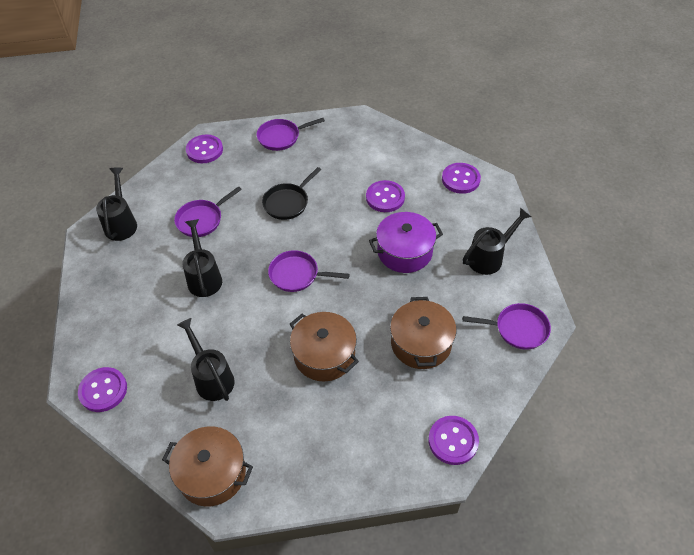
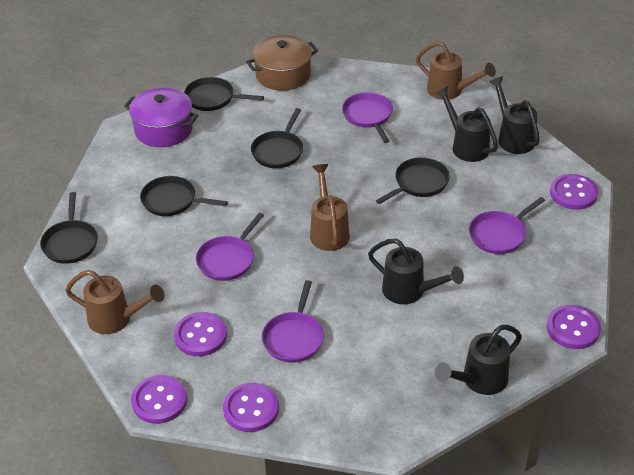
black pan: [262,167,321,220] = 1 -> [40,192,98,264] [140,176,228,216] [184,77,264,111] [251,108,303,168] [376,157,450,204] = 5
brown pot: [162,426,253,506] [290,312,359,382] [390,297,456,369] = 3 -> [246,35,318,91] = 1
brown watering can: none = 0 -> [65,270,164,334] [310,164,350,251] [416,41,496,100] = 3

